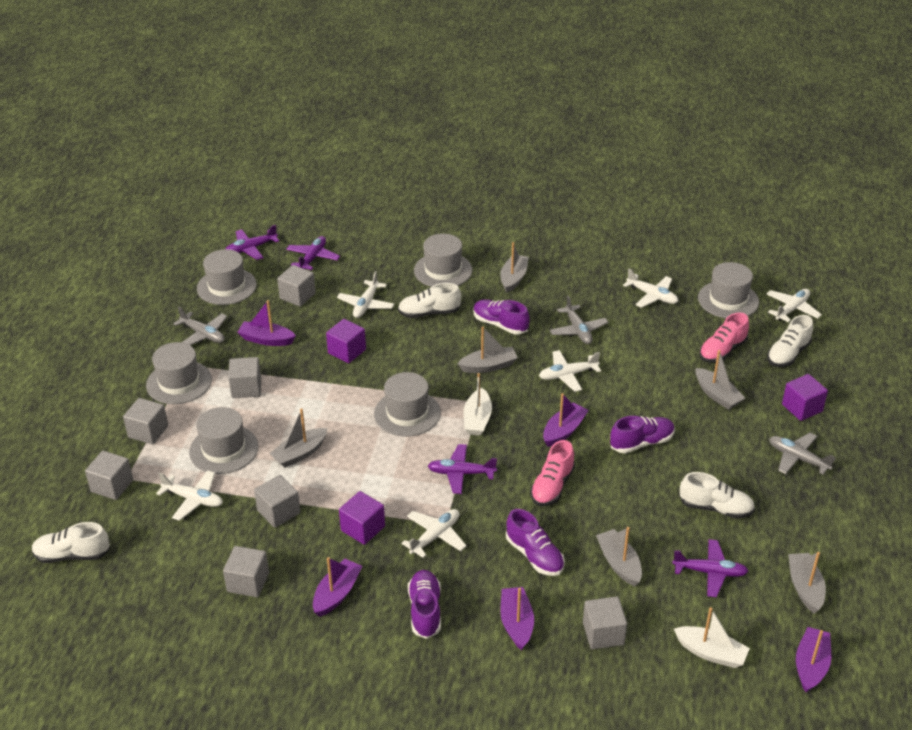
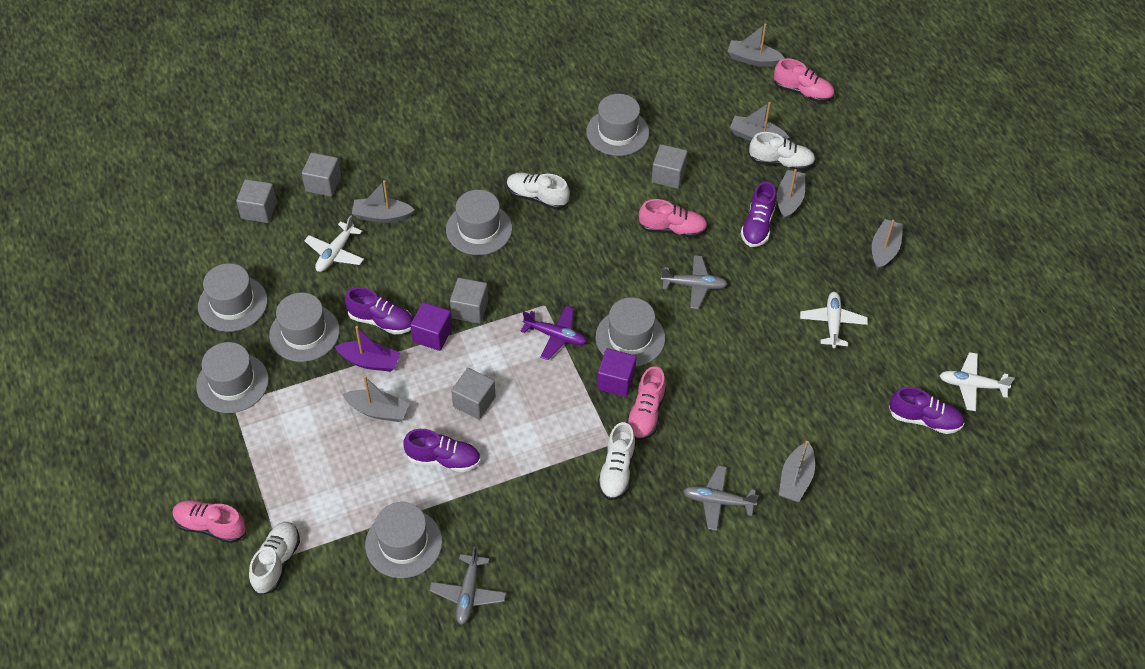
grey boat: [269,409,327,468] [457,327,518,373] [500,242,529,293] [596,527,642,586] [695,350,745,410] [788,552,826,614] = 6 -> [342,376,410,422] [352,180,415,223] [727,24,785,67] [730,102,790,141] [777,169,805,220] [779,441,815,502] [872,219,903,271] = 7
grey cube: [85,451,133,500] [123,398,168,444] [223,546,269,597] [228,357,261,398] [254,475,300,528] [277,265,316,307] [583,596,627,649] = 7 -> [236,179,277,223] [302,153,341,197] [450,278,488,324] [451,368,496,419] [652,144,688,189] = 5
grey hat: [146,342,212,404] [189,407,258,474] [197,249,257,305] [374,372,441,436] [414,234,472,287] [698,262,759,318] = 6 -> [196,342,269,413] [198,263,268,332] [269,292,340,362] [365,502,442,578] [446,190,512,255] [586,94,649,156] [596,297,665,366] = 7
pink shoe: [530,440,575,506] [699,313,749,363] = 2 -> [172,500,246,543] [626,366,666,440] [639,199,708,238] [774,58,834,102] = 4
purple boat: [238,300,296,346] [313,557,363,617] [500,587,534,651] [543,393,589,447] [796,627,831,692] = 5 -> [334,326,401,372] = 1
purple cube: [326,319,366,363] [339,491,385,545] [782,374,828,421] = 3 -> [410,302,452,351] [597,348,637,397] = 2
purple plane: [225,225,279,260] [286,236,340,270] [428,444,497,494] [672,539,748,597] = 4 -> [520,306,587,360] = 1
white boat: [464,373,492,436] [674,607,750,668] = 2 -> none = 0
white plane: [156,470,223,521] [337,271,394,318] [402,509,467,558] [539,350,601,392] [623,269,678,308] [766,289,822,322] = 6 -> [304,215,364,272] [800,292,868,348] [939,352,1015,411] = 3

